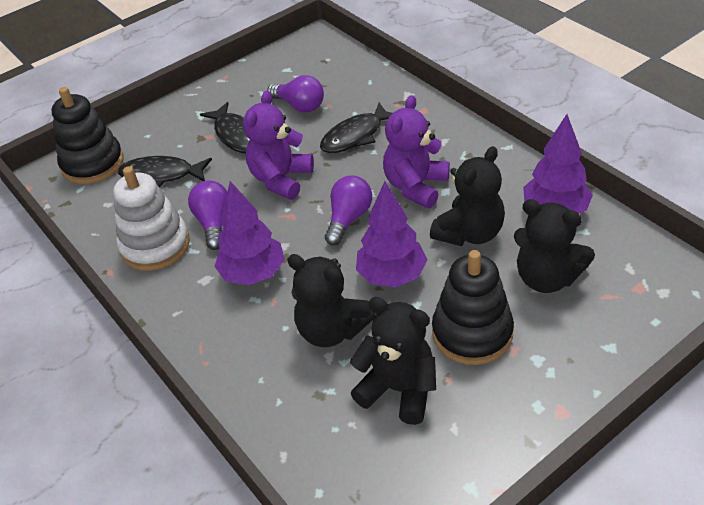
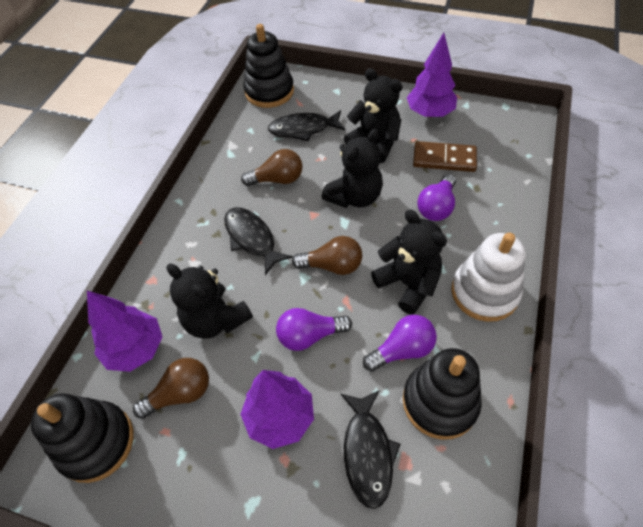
black stacking toy: [51,87,124,184] [432,250,514,365] = 2 -> [31,394,134,483] [243,24,294,108] [403,348,482,440] = 3
brown domino: none = 0 -> [413,141,477,172] = 1
brown light bulb: none = 0 -> [133,358,209,419] [241,149,302,186] [292,236,362,275] = 3
purple teddy bear: [243,90,314,200] [383,95,450,208] = 2 -> none = 0

